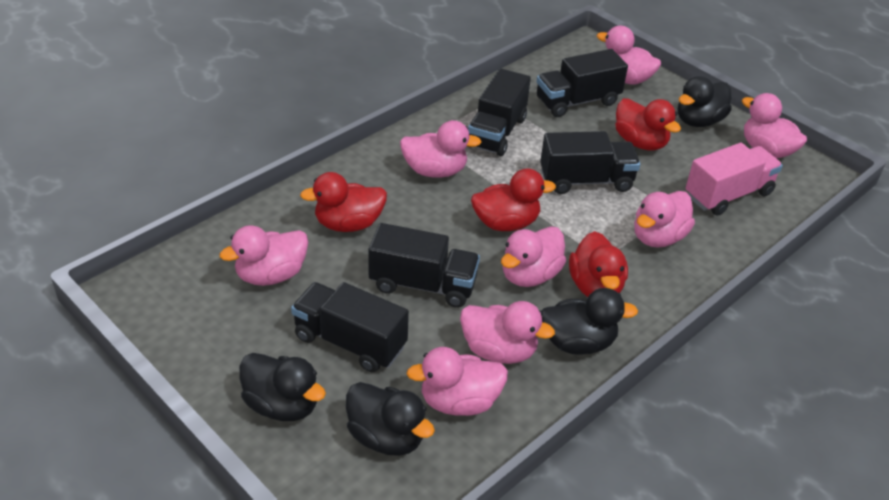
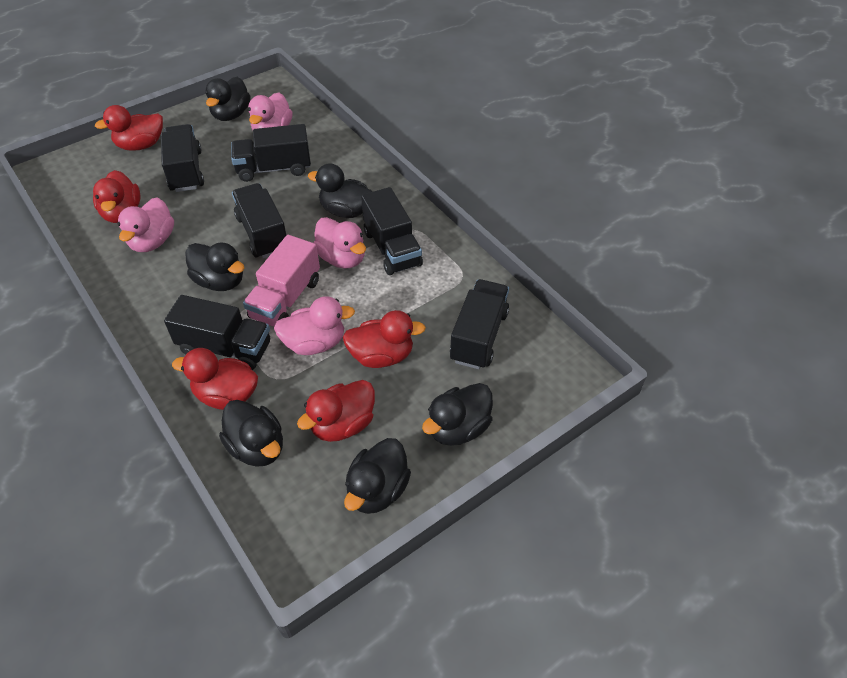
black duck: [239,353,326,421] [346,382,435,456] [542,288,638,355] [678,76,732,127] = 4 -> [185,242,244,291] [205,77,251,121] [219,400,283,467] [308,163,373,218] [344,438,411,514] [422,383,493,446] = 6
black truck: [291,282,409,372] [368,223,480,308] [467,68,531,156] [536,49,628,117] [540,131,640,194] = 5 -> [161,124,204,192] [164,295,270,370] [231,124,311,182] [232,183,286,258] [361,187,423,275] [450,279,509,369] = 6
pink duck: [219,225,308,286] [400,120,481,178] [407,347,508,416] [460,301,555,364] [501,226,566,287] [597,25,661,85] [634,191,695,248] [742,93,807,158] = 8 -> [117,197,174,252] [248,93,293,130] [274,296,355,355] [314,217,366,269] = 4
red duck: [300,172,387,232] [471,169,556,231] [569,231,628,297] [615,98,681,150] = 4 -> [93,170,140,223] [95,105,163,151] [172,348,258,410] [297,380,375,442] [343,310,426,368] = 5

